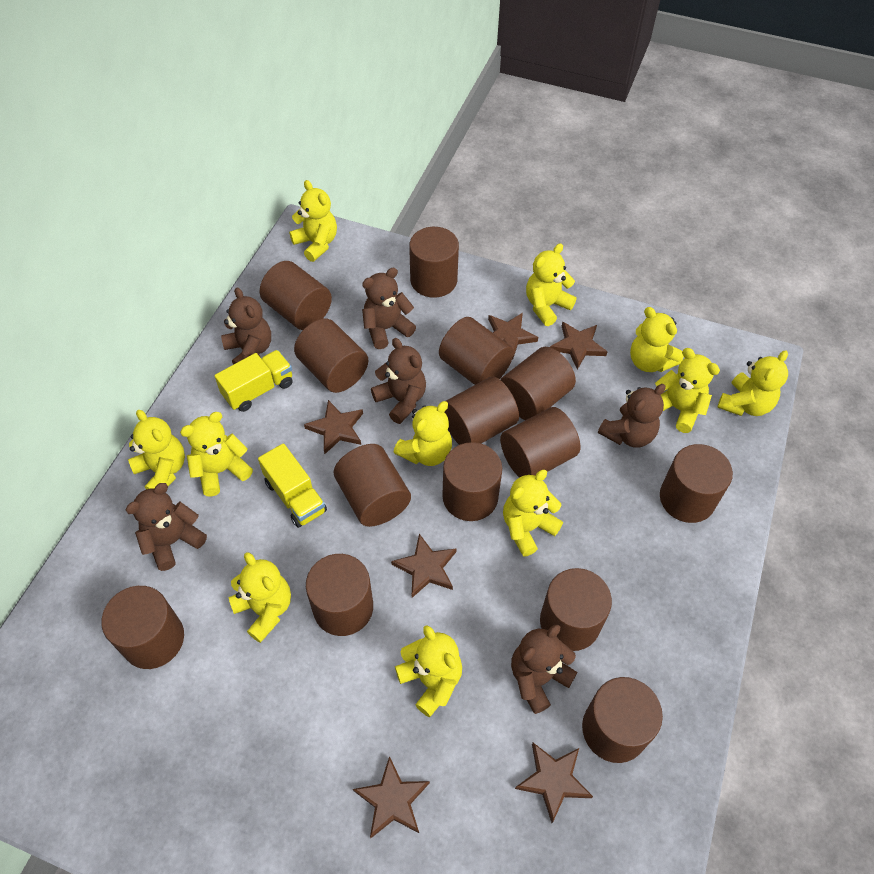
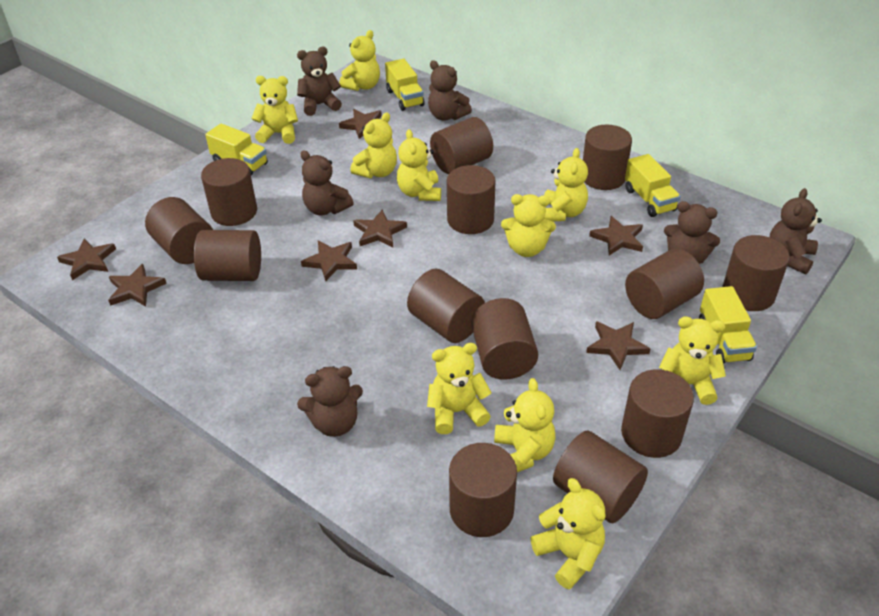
brown cylinder: [101,586,184,669] [260,261,332,330] [294,318,368,393] [306,554,373,636] [334,444,411,527] [409,227,459,298] [439,317,514,385] [442,442,502,521] [445,377,519,445] [500,347,576,420] [500,407,580,478] [540,568,612,651] [582,677,663,763] [660,444,733,523] = 14 -> [145,197,213,264] [194,230,261,281] [201,158,257,226] [407,269,485,343] [430,117,493,174] [447,165,496,234] [449,443,517,537] [471,298,538,380] [553,430,648,523] [583,125,632,190] [621,369,694,458] [625,249,704,319] [722,235,790,311] = 13
brown star: [304,400,363,454] [353,756,430,838] [391,534,457,598] [488,313,538,360] [515,743,593,823] [550,322,607,369] = 6 -> [57,238,116,280] [108,264,167,307] [301,240,357,281] [339,109,382,139] [353,209,407,247] [586,321,650,370] [589,216,643,256] = 7
yellow teddy bear: [128,410,185,489] [180,412,253,497] [228,552,291,643] [289,180,337,262] [394,401,452,466] [395,625,462,717] [503,470,563,557] [526,243,577,326] [630,307,684,372] [655,348,720,433] [717,350,788,416] = 11 -> [251,76,298,144] [339,30,380,91] [350,112,397,178] [397,129,441,201] [427,343,492,434] [494,378,556,472] [501,194,556,257] [531,478,605,590] [544,148,588,222] [659,316,726,405] = 10
yellow truck: [214,350,293,412] [258,443,327,528] = 2 -> [205,123,268,175] [385,59,425,111] [625,154,680,217] [699,286,757,364] = 4

